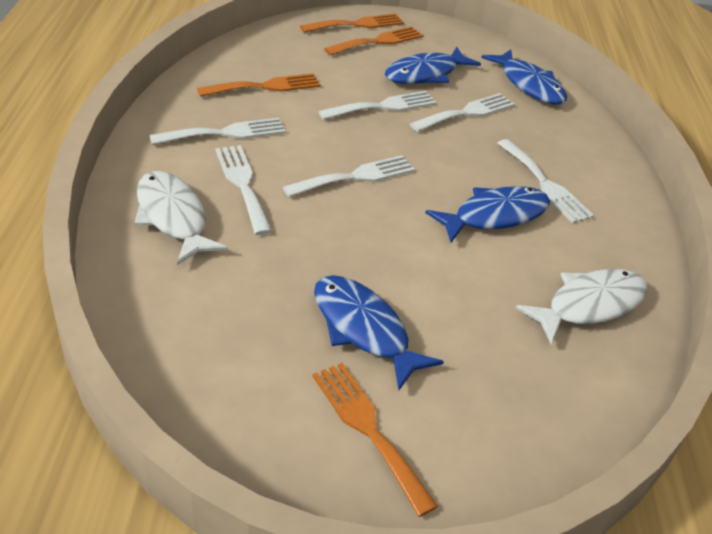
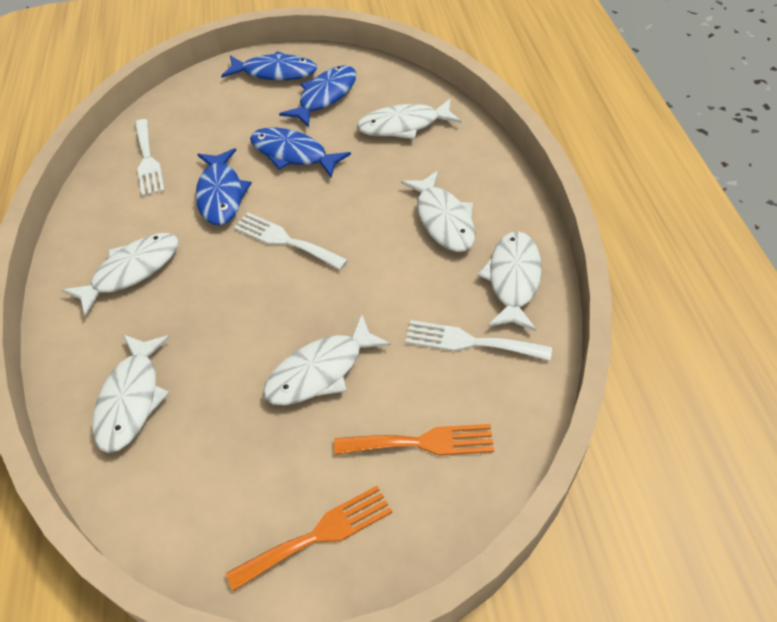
orange fork: [197,73,321,97] [300,14,404,33] [312,363,438,517] [324,26,423,55] = 4 -> [226,486,392,591] [334,424,494,456] = 2
white fish: [135,171,228,265] [516,269,647,344] = 2 -> [62,233,179,317] [92,334,170,453] [263,315,391,405] [357,99,461,139] [401,171,475,252] [478,231,542,331] = 6
white fork: [149,118,286,145] [215,145,272,235] [283,155,415,197] [318,91,437,120] [410,93,515,132] [497,139,594,223] = 6 -> [135,119,165,196] [233,213,348,270] [405,320,552,361] = 3

